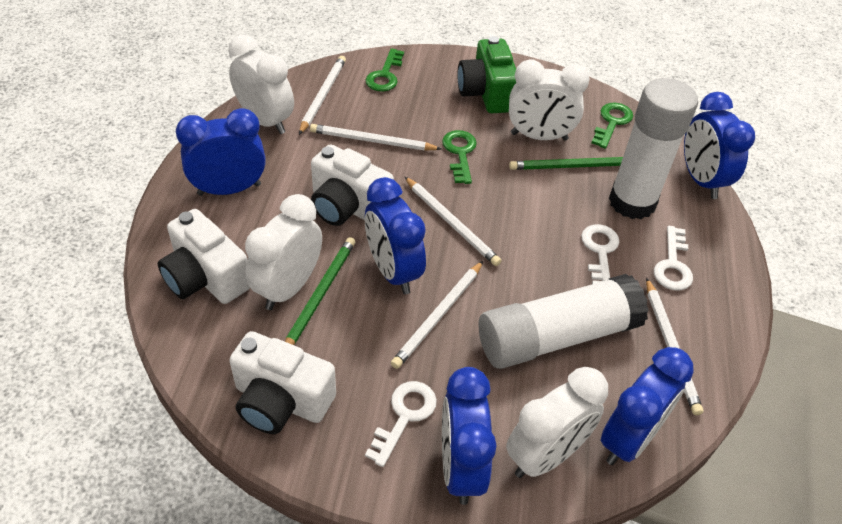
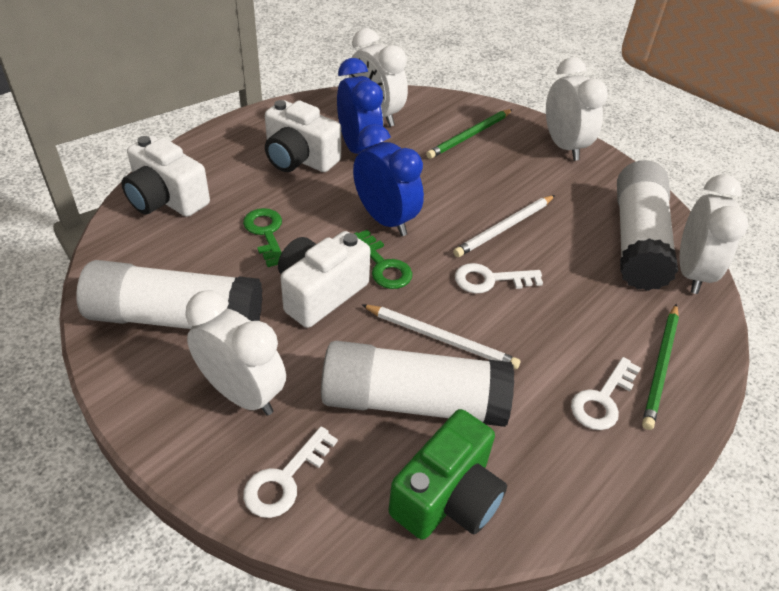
blue clock: [176,108,266,196] [365,177,426,294] [442,367,497,505] [600,347,694,465] [684,92,755,199] = 5 -> [337,58,383,154] [353,124,424,236] = 2
green key: [365,48,404,92] [442,130,477,184] [591,103,633,149] = 3 -> [243,208,282,267] [354,230,412,289] = 2
white glue stick: [479,274,649,369] [609,78,698,219] = 2 -> [76,260,262,329] [321,341,514,427] [617,160,678,291] = 3
white pencil: [299,56,346,135] [310,124,441,151] [391,261,483,369] [405,177,501,266] [646,278,703,415] = 5 -> [361,304,521,369] [453,195,555,257] = 2

